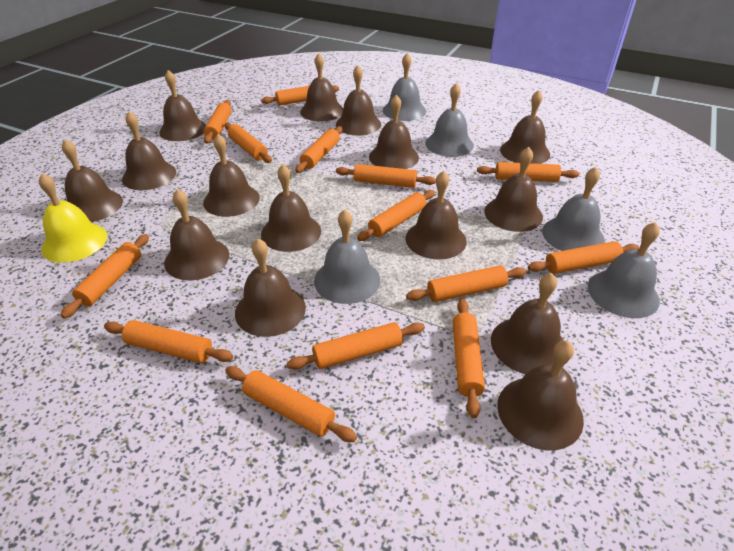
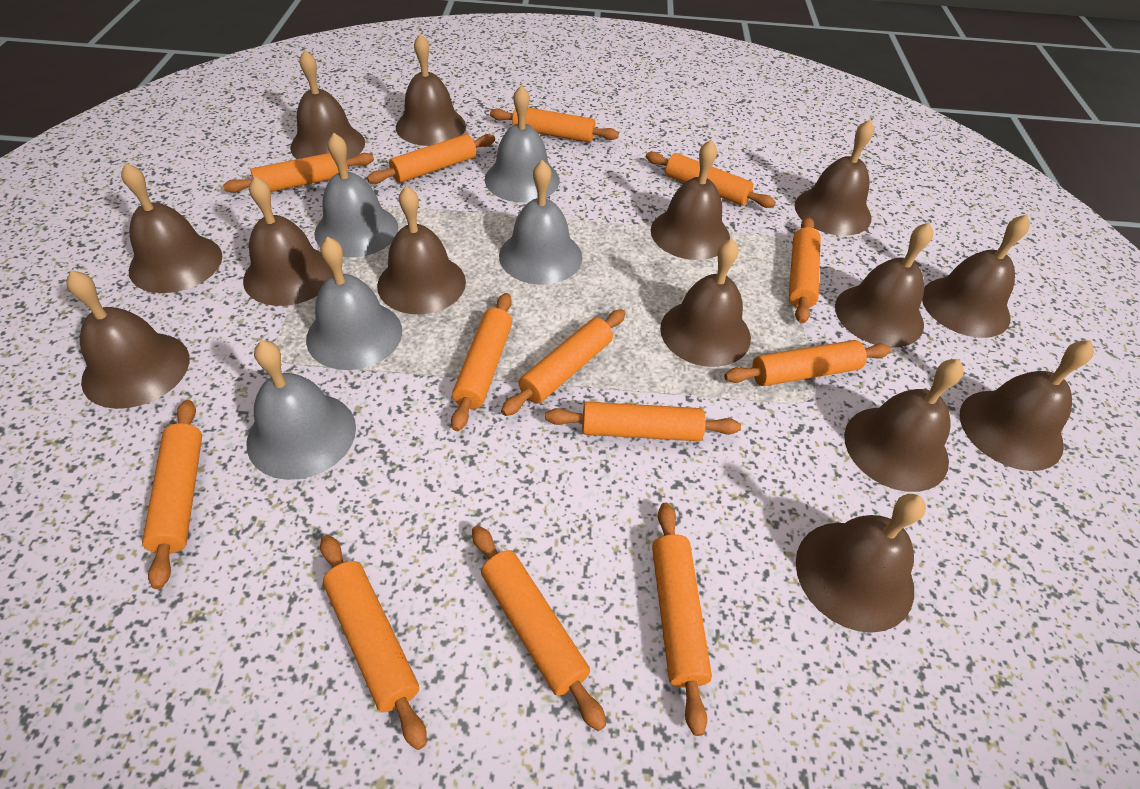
brown bell: [62,139,123,222] [122,112,176,190] [159,70,206,141] [164,189,229,280] [203,134,260,217] [235,238,306,337] [261,164,321,252] [300,53,343,121] [336,65,381,135] [369,95,419,169] [406,171,467,260] [484,147,543,232] [491,273,563,374] [497,340,584,450] [500,90,550,164] = 15 -> [66,270,190,409] [121,163,222,293] [243,176,333,306] [290,50,365,159] [377,186,466,314] [396,34,466,146] [651,140,730,260] [660,238,751,367] [795,120,874,236] [796,494,926,633] [835,222,933,347] [844,359,964,492] [922,214,1030,338] [960,340,1094,471] = 14
orange rolling pin: [61,234,149,319] [104,320,233,363] [204,100,232,144] [225,123,272,163] [225,366,357,442] [261,86,339,105] [287,322,425,370] [295,126,343,173] [336,164,436,188] [357,190,435,241] [406,265,526,302] [453,299,485,418] [477,162,579,182] [528,241,639,274] = 14 -> [142,400,202,589] [223,153,374,193] [320,535,427,750] [367,134,495,184] [451,293,512,431] [472,525,606,731] [490,107,619,143] [501,309,626,416] [545,402,741,441] [646,152,776,208] [652,503,712,736] [724,340,891,386] [789,217,821,324] = 13
yellow bell: [39,173,107,263] = 1 -> none = 0

